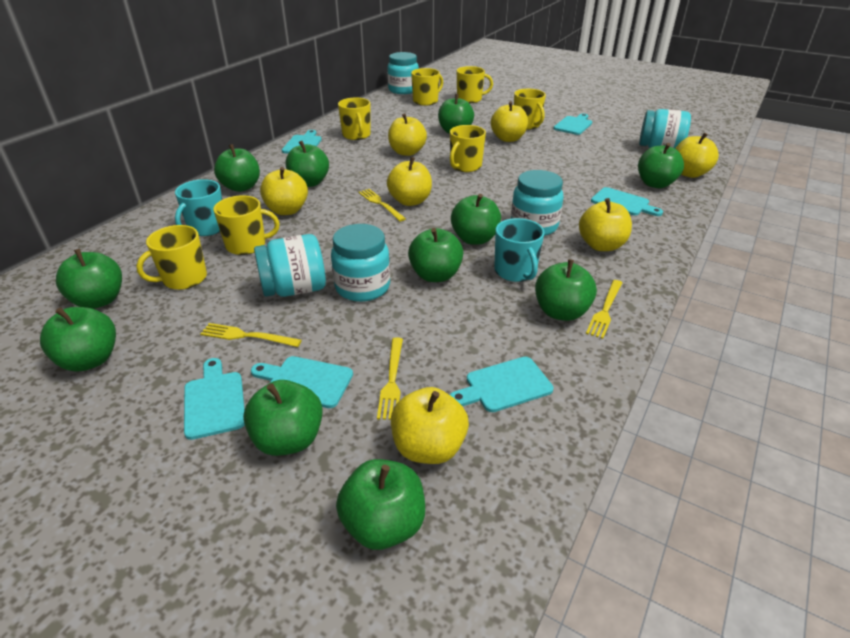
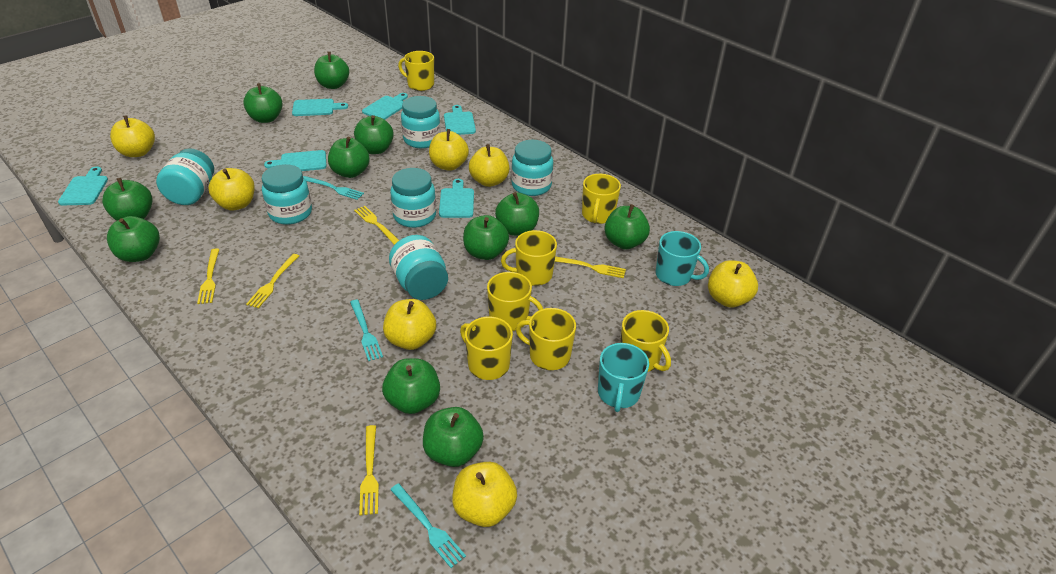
turquoise fork: none = 0 -> [303,176,364,200] [350,300,383,361] [390,483,466,568] = 3
turquoise jar: [254,234,326,297] [331,224,390,302] [387,52,419,94] [511,170,564,236] [639,109,691,149] = 5 -> [156,148,214,205] [262,164,312,225] [389,235,448,300] [390,168,436,228] [401,96,441,148] [511,140,553,196] = 6
yellow fork: [200,323,302,347] [359,189,406,221] [377,338,403,420] [586,280,622,339] = 4 -> [197,248,220,304] [246,254,299,308] [354,206,399,245] [359,425,379,515] [555,256,626,278] = 5

